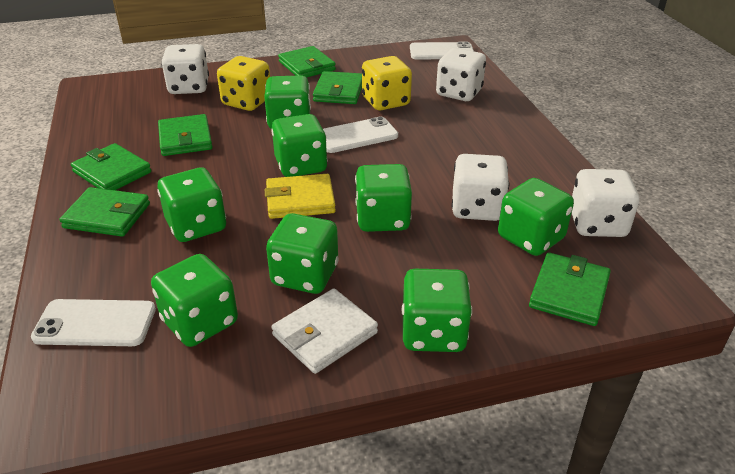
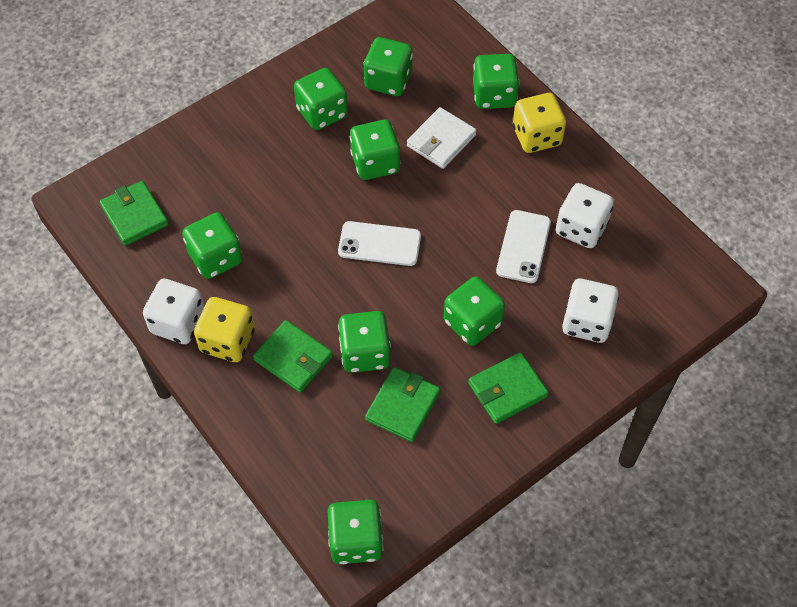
green wallet: [59,187,150,237] [71,143,151,190] [158,114,212,156] [278,46,336,78] [313,71,362,104] [529,252,611,326] = 6 -> [99,181,168,246] [253,320,333,393] [365,367,440,442] [468,352,549,424] = 4
white dice: [161,44,209,94] [436,48,486,101] [452,154,509,221] [572,169,639,237] = 4 -> [143,279,204,344] [556,183,614,248] [562,279,619,343] = 3
white phone: [31,299,156,346] [323,116,398,153] [410,42,474,59] = 3 -> [338,221,421,266] [496,210,551,283] = 2
yellow wallet: [265,174,336,219] = 1 -> none = 0

